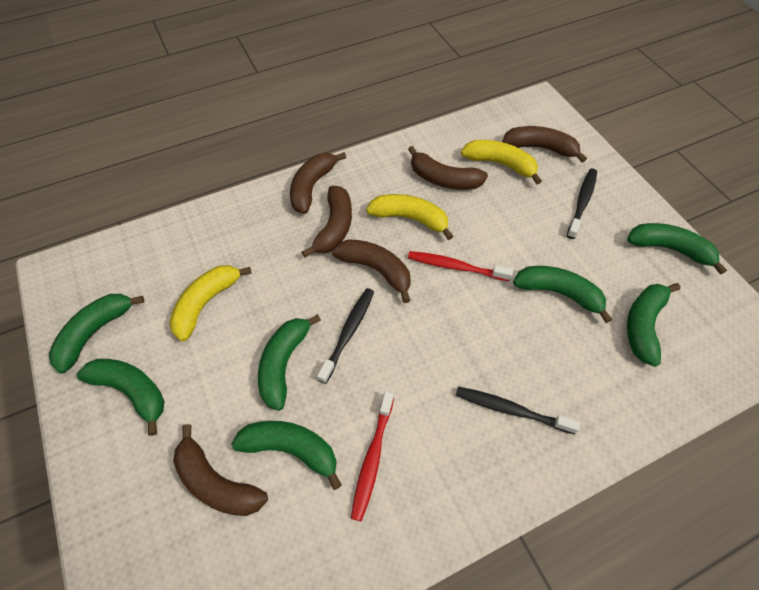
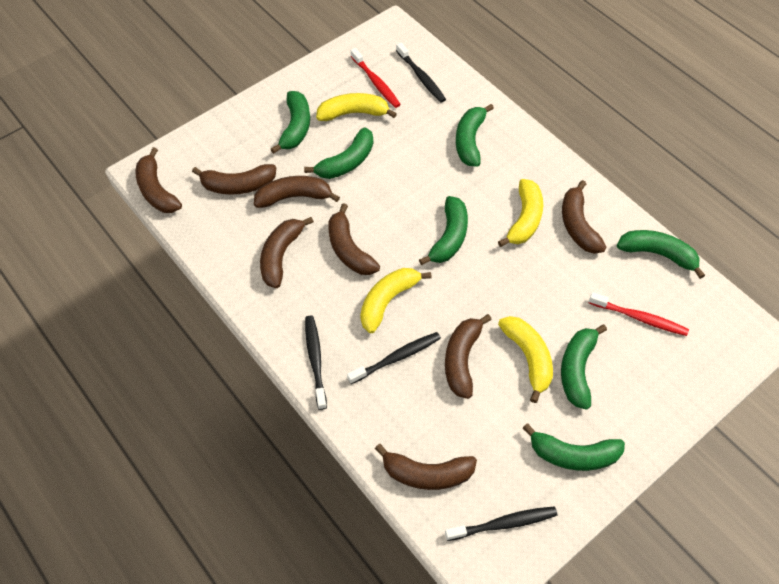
black toothbrush: [317,288,374,384] [456,387,580,434] [567,168,597,239] = 3 -> [305,316,327,410] [347,332,441,384] [396,43,446,103] [445,506,557,541] = 4
brown banana: [173,424,268,516] [290,152,346,214] [302,186,352,257] [332,239,411,303] [408,146,488,190] [502,126,587,163] = 6 -> [136,147,182,213] [192,164,276,195] [254,176,340,208] [260,217,314,288] [328,203,380,275] [375,444,477,490] [445,314,492,399] [562,180,607,254] = 8
yellow banana: [169,265,252,341] [366,194,453,240] [461,140,542,185] = 3 -> [316,93,397,121] [360,268,431,333] [498,179,543,247] [498,316,553,403] = 4

